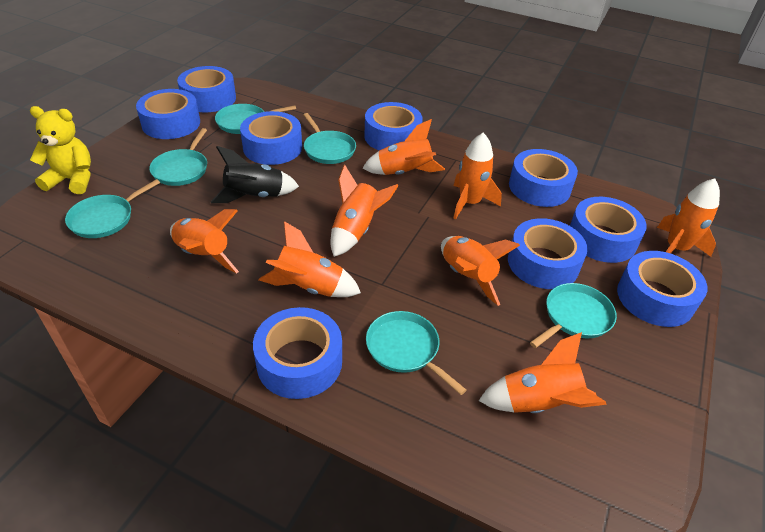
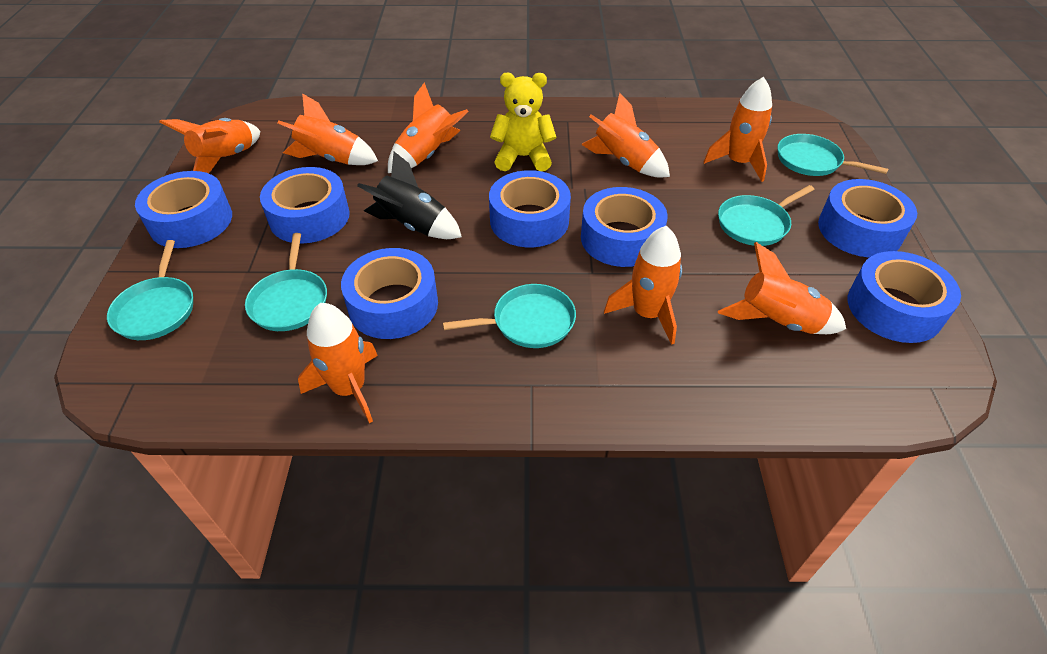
blue tape: [136,89,200,139] [177,66,236,112] [240,111,302,165] [253,307,342,399] [364,102,423,150] [508,218,588,289] [509,149,578,207] [570,197,647,263] [617,251,707,327] = 9 -> [135,171,232,248] [260,167,350,244] [341,248,438,339] [489,170,571,247] [581,187,668,267] [818,179,917,257] [848,251,961,343] = 7
turquoise pan: [65,179,160,238] [149,128,207,186] [215,104,296,134] [303,113,356,164] [366,311,466,395] [530,283,617,348] = 6 -> [107,240,193,340] [245,233,327,331] [443,284,576,348] [718,185,814,246] [777,134,888,176] = 5

